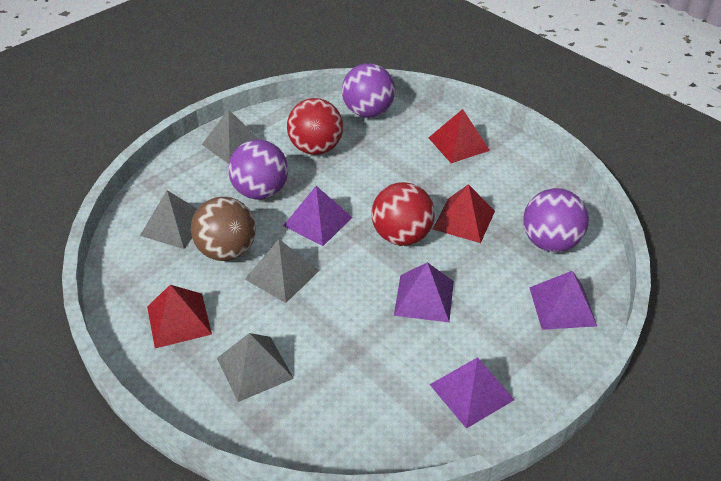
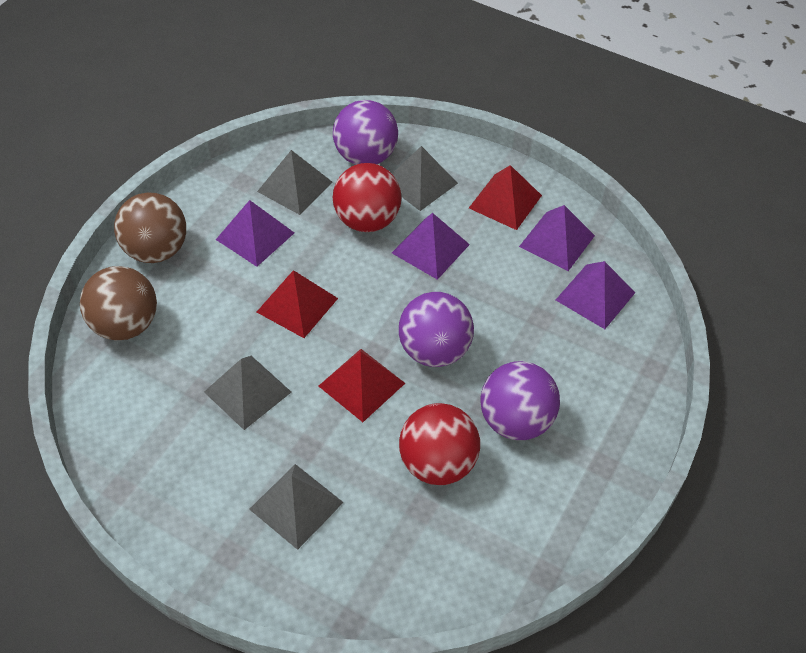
brown ball: [191,197,256,261] = 1 -> [80,266,157,340] [114,193,186,263] = 2

